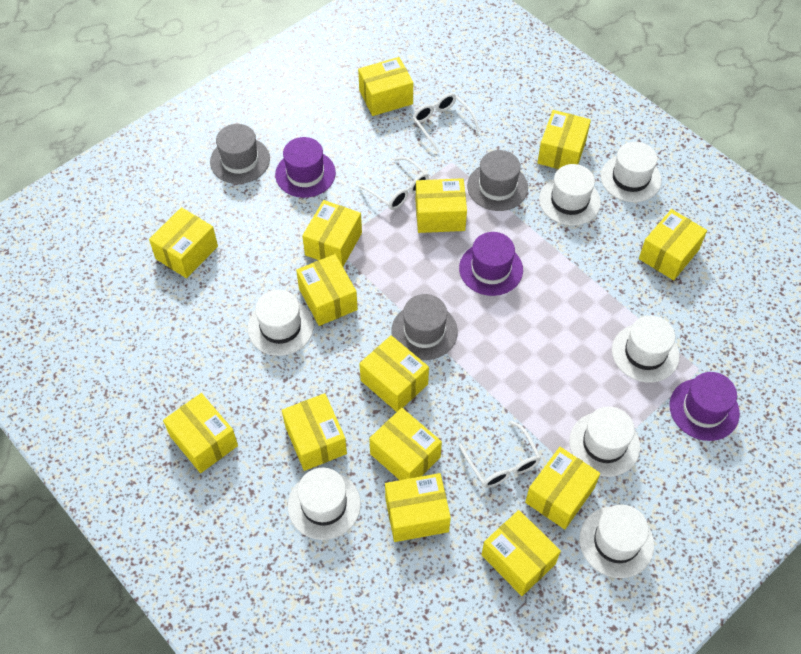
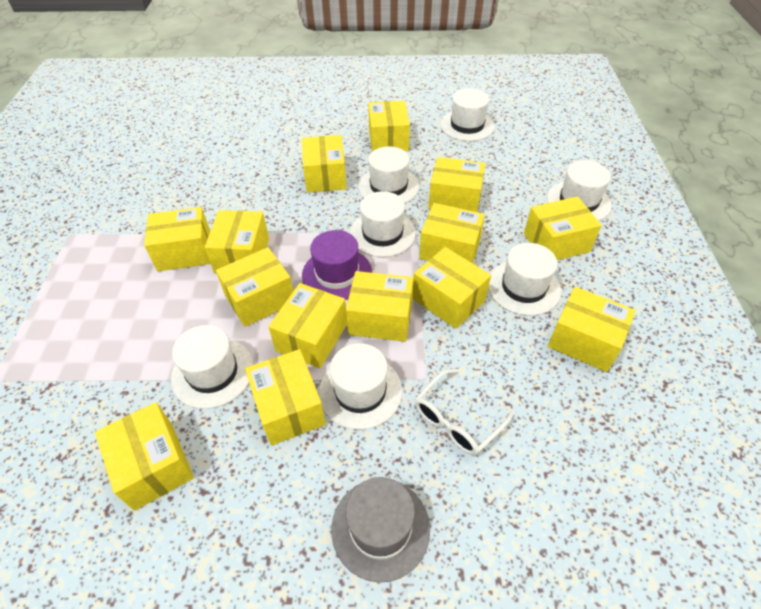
grey hat: [210,124,270,184] [391,294,458,360] [467,150,528,211] = 3 -> [331,477,430,583] = 1
purple hat: [275,137,336,198] [459,232,523,296] [670,372,740,441] = 3 -> [302,230,372,300] = 1
white glasses: [358,157,429,210] [412,93,480,153] [458,421,541,488] = 3 -> [415,369,514,455] = 1

